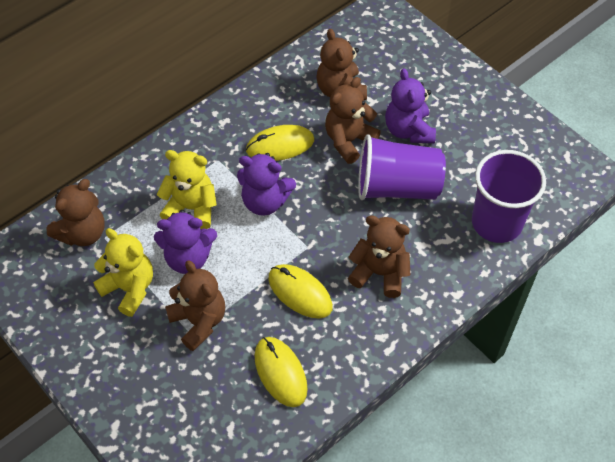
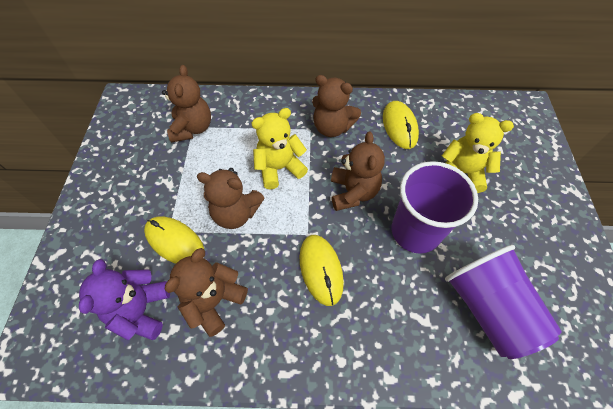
purple teddy bear: [154,210,217,274] [237,153,296,216] [385,68,436,143] = 3 -> [79,259,170,340] = 1

